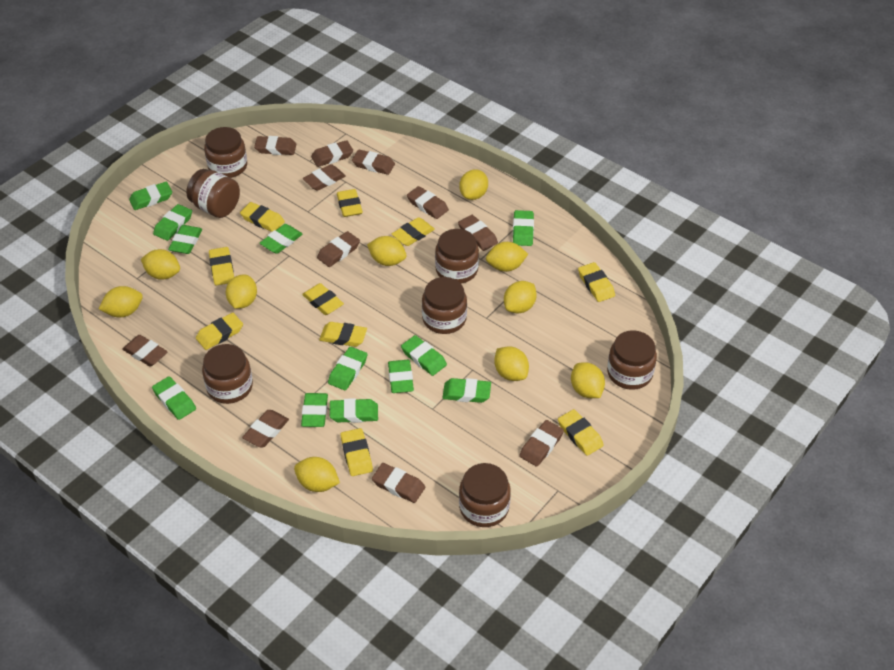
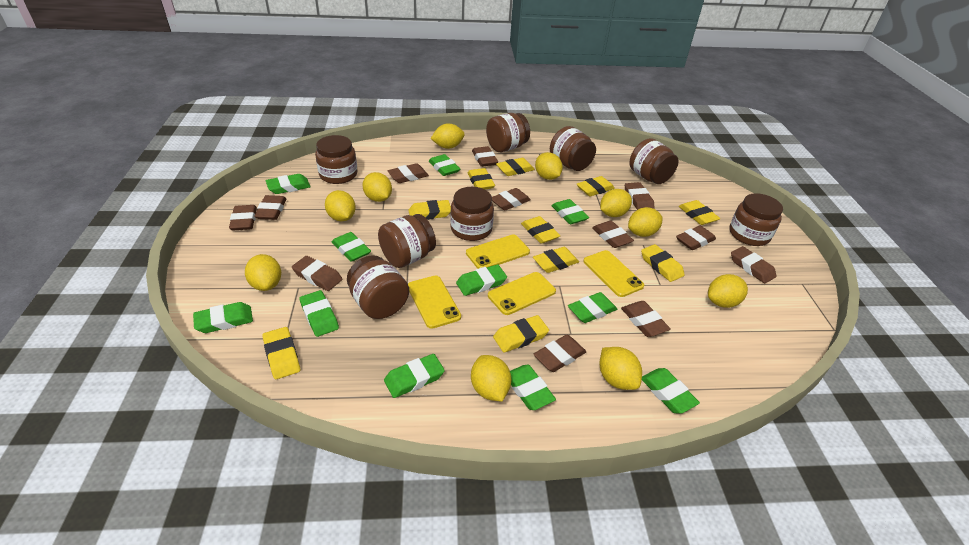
brown eraser: [122,335,168,367] [242,410,289,447] [254,136,296,155] [303,164,346,191] [311,140,353,167] [317,231,360,267] [352,149,395,175] [372,463,425,503] [407,186,449,219] [458,215,498,251] [519,420,564,467] = 11 -> [229,205,257,230] [254,195,286,220] [292,256,343,291] [387,163,429,183] [472,146,498,167] [492,188,531,211] [533,335,586,372] [592,221,634,248] [621,301,671,337] [625,182,655,210] [676,225,716,250] [731,246,777,284] = 12
brown jar: [186,169,240,218] [202,344,253,404] [204,127,247,178] [422,277,467,334] [435,229,479,284] [459,463,511,527] [607,330,657,390] = 7 -> [315,135,358,184] [347,255,409,319] [378,214,436,268] [450,187,494,241] [486,113,530,152] [550,126,596,171] [629,138,679,184] [729,193,783,246] = 8
green eraser: [129,182,172,210] [152,376,196,420] [153,204,192,241] [168,225,202,254] [260,224,302,254] [301,393,328,427] [328,347,367,390] [330,398,378,423] [388,360,414,393] [401,335,447,376] [442,378,491,403] [513,210,534,246] = 12 -> [193,302,253,333] [266,174,311,194] [299,290,339,337] [332,232,371,262] [384,354,445,398] [429,154,460,176] [456,264,507,296] [510,365,556,410] [552,199,589,224] [568,292,617,323] [642,368,700,414] = 11
yellow phone: none = 0 -> [408,275,461,329] [466,235,530,269] [488,272,556,315] [584,250,644,297] = 4

